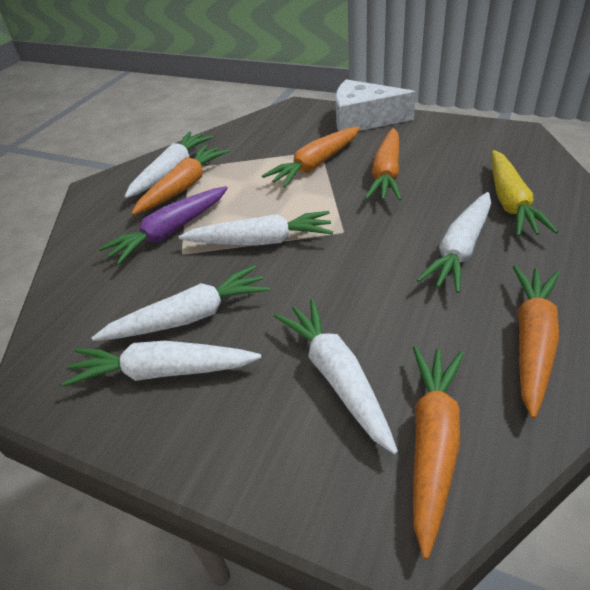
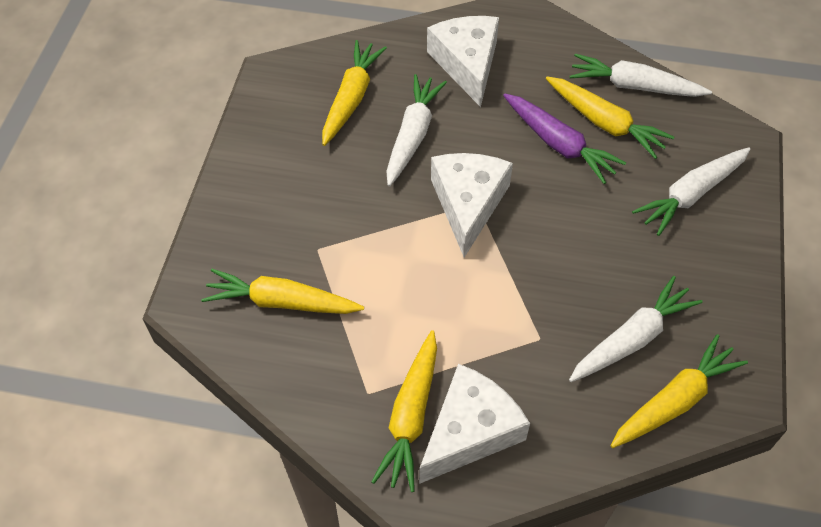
orange carrot: [131,144,229,215] [262,127,360,187] [365,128,401,201] [413,346,464,560] [513,265,560,419] = 5 -> none = 0
white carrot: [62,341,261,387] [92,265,270,341] [124,132,213,198] [179,211,333,246] [274,299,398,455] [417,192,491,293] = 6 -> [386,74,447,186] [569,54,712,97] [569,276,703,382] [632,147,750,236] = 4
white cheese: [336,79,416,131] = 1 -> [419,364,530,484] [427,16,499,107] [431,153,513,258] = 3
yellow carrot: [491,150,558,236] = 1 -> [201,269,364,314] [322,40,387,146] [371,330,437,492] [546,77,674,159] [611,334,748,448] = 5

